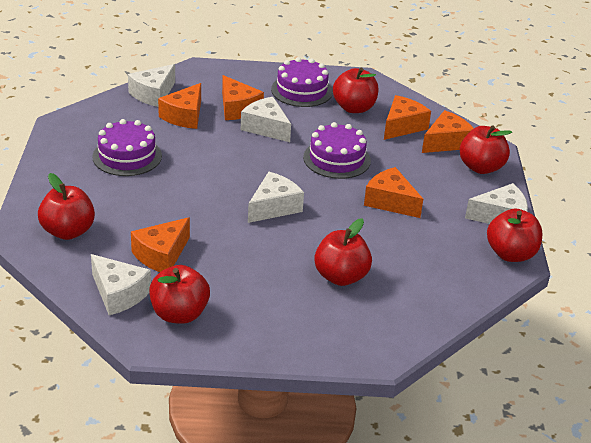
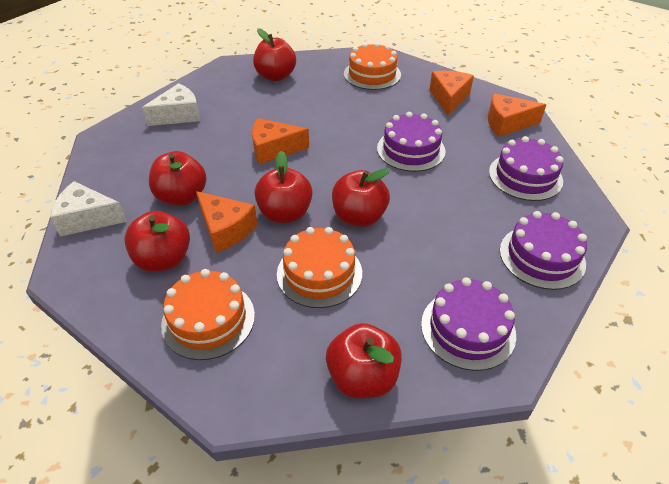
orange cake: none = 0 -> [161,269,255,360] [277,227,362,308] [344,42,401,90] = 3
orange cheese: [131,217,190,272] [158,83,201,129] [222,75,264,120] [364,167,423,218] [384,95,431,140] [422,110,474,153] = 6 -> [196,191,258,253] [252,118,309,165] [429,71,474,116] [488,93,546,137] = 4
purple cake: [92,119,162,176] [271,57,333,107] [303,122,371,179] = 3 -> [377,112,445,172] [421,277,516,371] [489,136,564,201] [500,211,587,290] = 4
white cheese: [91,254,151,315] [128,64,175,107] [241,97,291,142] [248,172,304,223] [465,183,528,224] = 5 -> [50,181,127,237] [142,83,200,126] = 2

